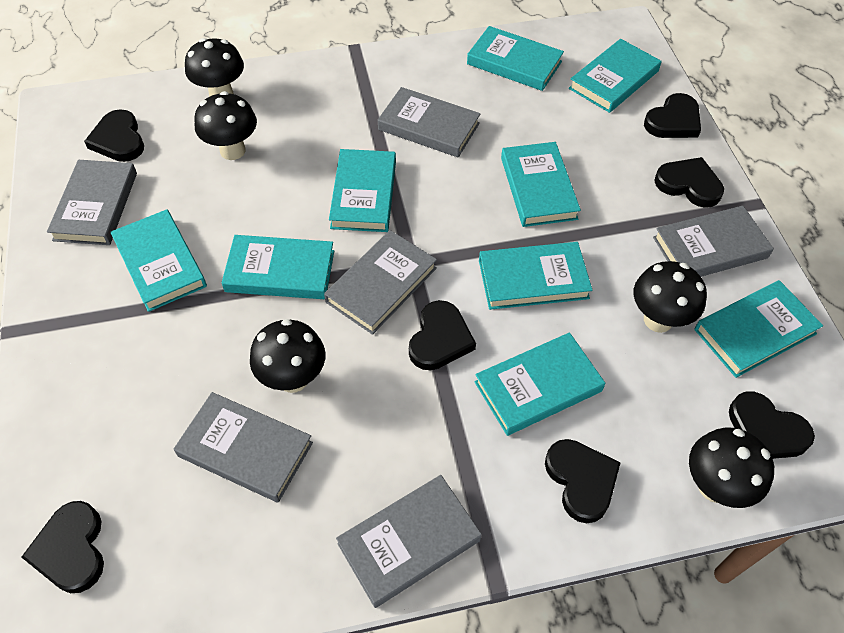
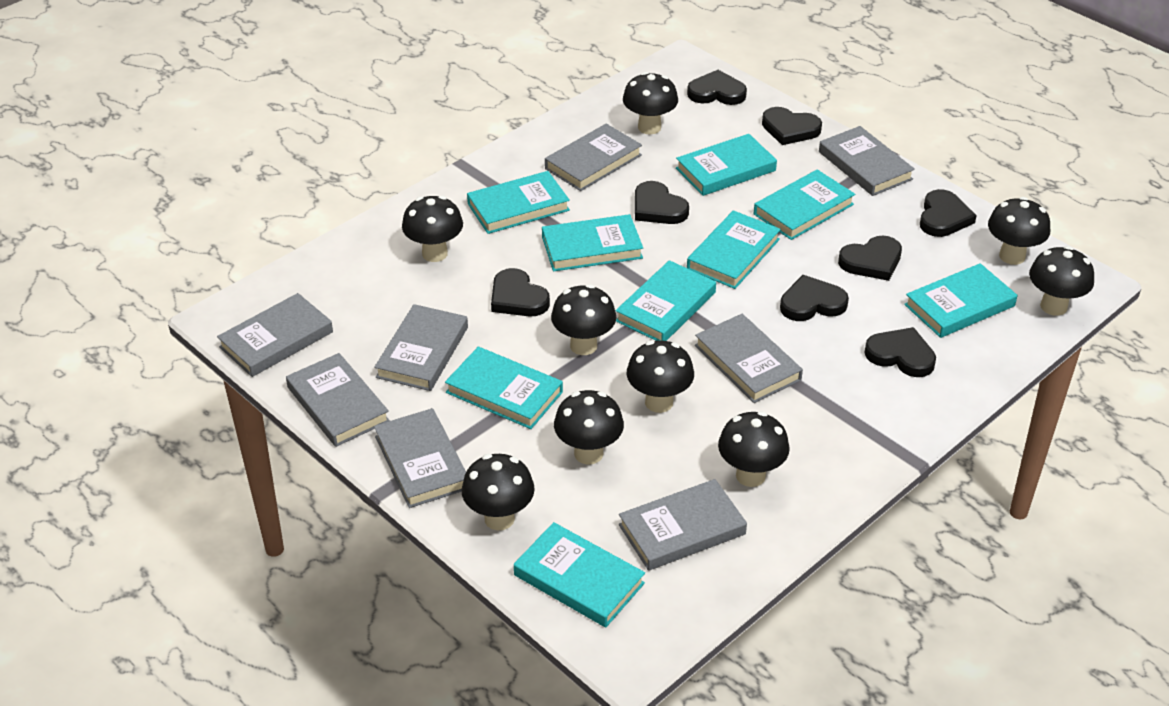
black heart: [21,501,104,593] [84,109,144,162] [409,300,476,370] [545,439,621,523] [644,93,701,138] [654,157,724,208] [729,391,815,459] = 7 -> [491,268,550,317] [635,181,689,224] [687,70,747,105] [762,107,822,145] [780,275,849,321] [838,235,902,281] [864,327,936,377] [920,189,977,237] = 8
black mushroom: [185,38,244,97] [194,91,257,160] [250,319,325,393] [634,261,707,333] [689,428,774,508] = 5 -> [402,196,463,262] [462,454,535,531] [551,284,616,355] [554,390,624,465] [623,72,678,134] [627,340,694,413] [718,411,790,487] [988,197,1050,265] [1029,246,1094,316] = 9
grey book: [47,160,137,245] [174,392,313,503] [324,230,437,335] [336,475,482,608] [378,87,481,157] [653,206,774,277] = 6 -> [217,293,333,377] [286,353,390,447] [374,304,468,391] [374,408,466,508] [545,124,642,191] [619,479,747,571] [695,314,803,403] [819,126,915,196] = 8

